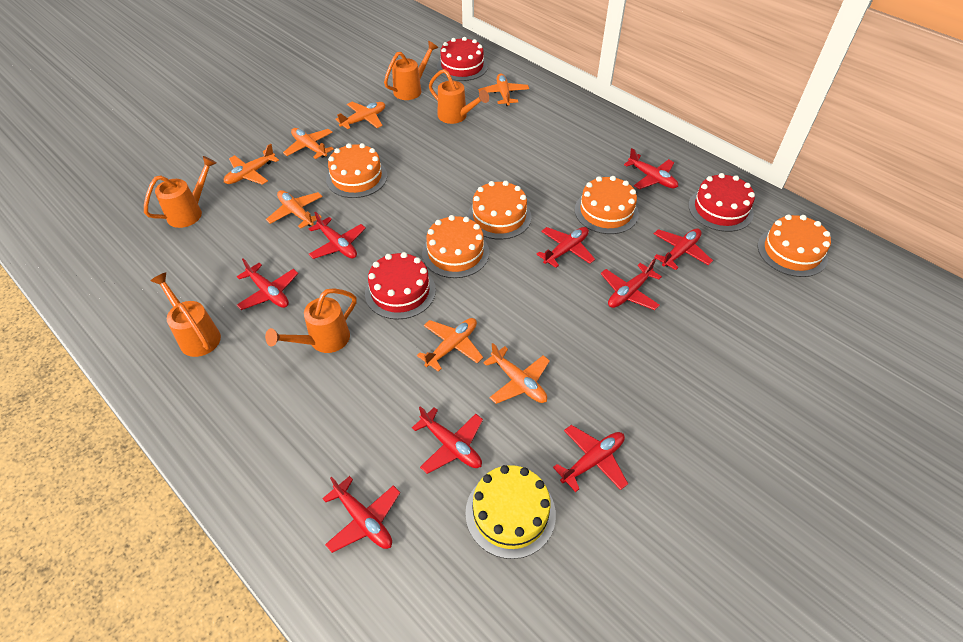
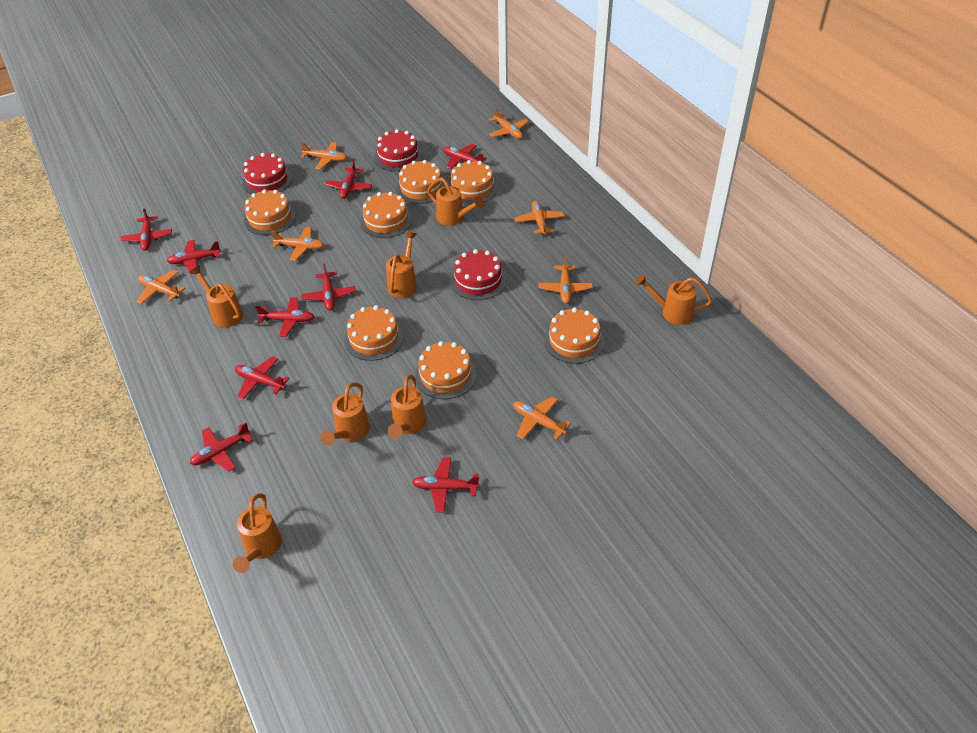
orange cake: [326,143,387,198] [422,215,489,278] [467,181,531,240] [575,176,639,234] [758,214,831,277] = 5 -> [244,189,296,235] [344,305,404,361] [360,192,412,238] [396,160,445,204] [415,341,476,399] [449,160,498,204] [544,308,604,364] = 7
orange watering can: [144,156,216,228] [150,273,221,357] [265,288,357,353] [384,41,438,100] [429,69,489,124] = 5 -> [189,265,243,328] [233,493,282,573] [320,382,370,445] [386,232,417,298] [388,375,427,439] [427,177,484,225] [635,274,713,325] = 7
yellow cake: [465,465,556,559] = 1 -> none = 0

